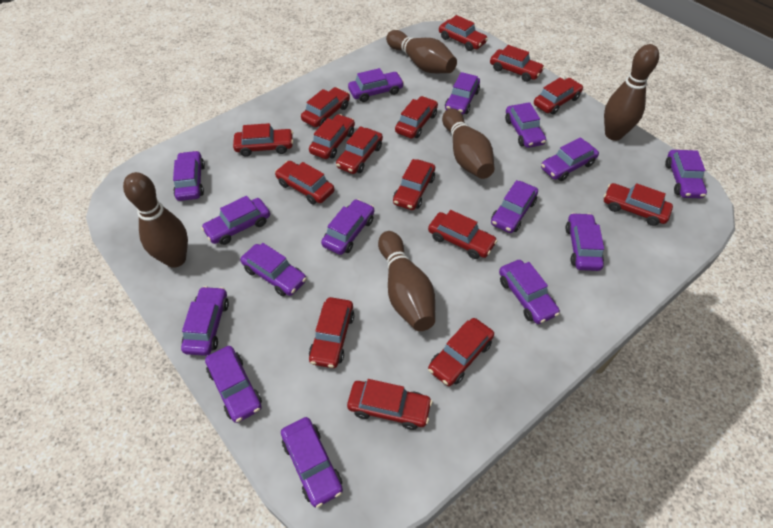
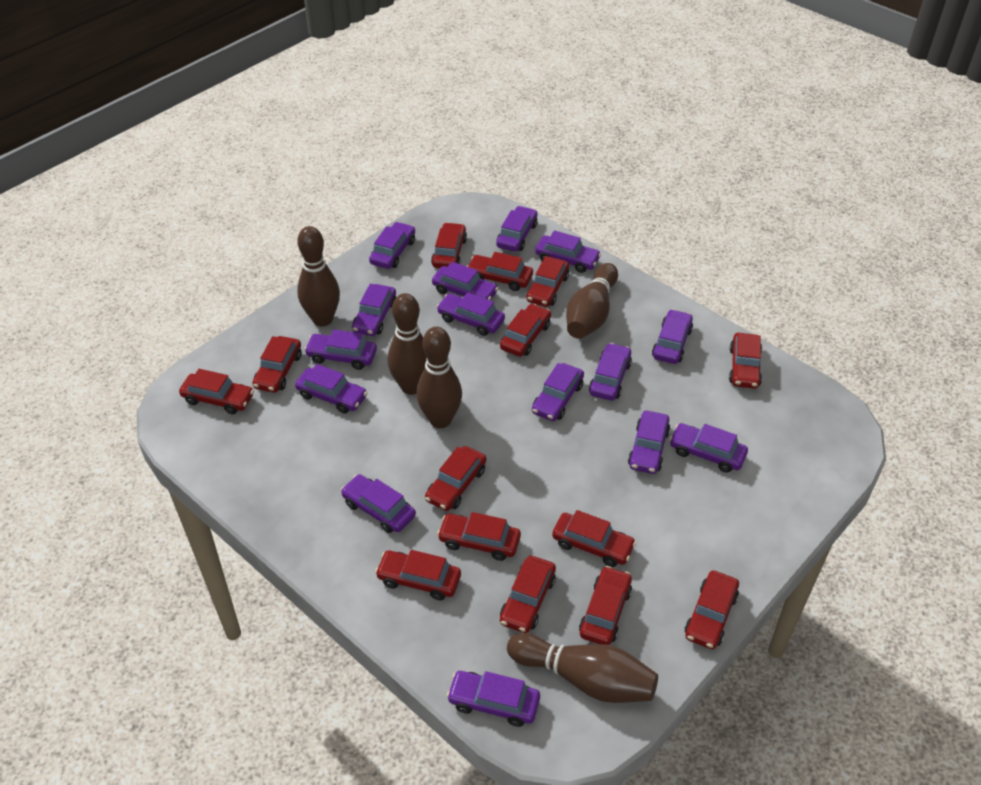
red car: [233,123,293,157] [275,161,334,204] [301,87,350,127] [309,114,355,159] [309,297,354,368] [336,126,383,174] [347,379,432,430] [393,159,435,210] [395,96,438,139] [428,210,497,259] [428,318,494,386] [439,15,488,51] [490,45,545,82] [534,78,583,115] [604,183,673,226] = 15 -> [179,369,254,414] [252,336,301,393] [375,550,461,600] [425,446,486,511] [431,222,467,268] [437,512,521,561] [467,252,533,291] [500,303,551,357] [500,556,556,633] [526,256,569,307] [552,510,636,567] [579,566,632,645] [685,570,739,649] [729,333,762,389] = 14

